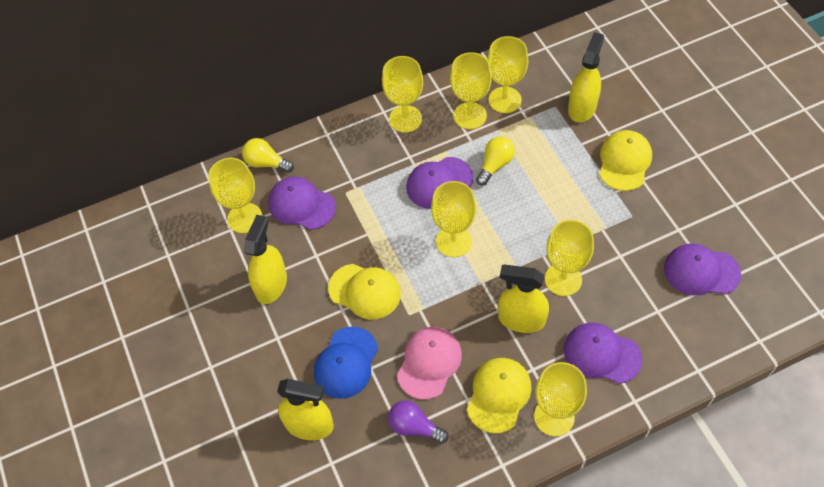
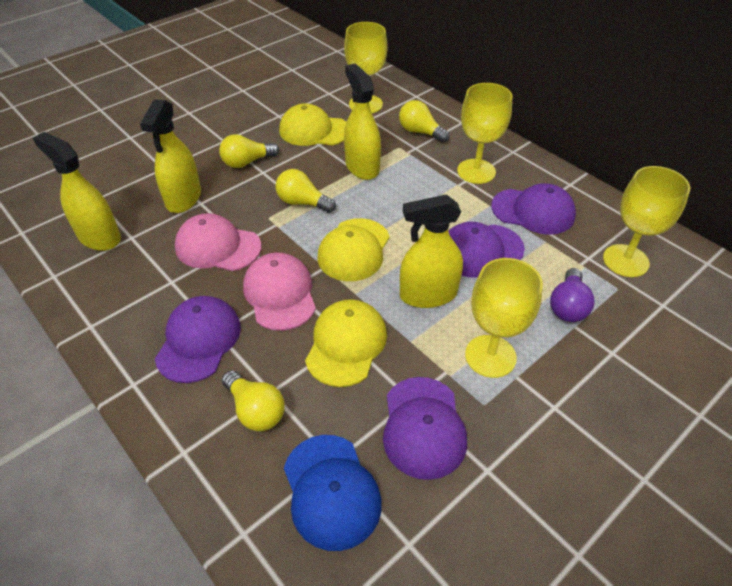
pink cap: [397,327,462,399] = 1 -> [175,213,261,271] [243,252,316,331] = 2
yellow goblet: [208,158,262,233] [382,56,423,133] [431,181,476,257] [450,52,492,129] [487,36,528,113] [534,362,587,436] [545,220,594,296] = 7 -> [344,22,388,113] [457,83,512,184] [465,258,543,378] [603,166,691,277] = 4
yellow light bulb: [242,138,294,173] [476,136,515,186] = 2 -> [219,134,279,168] [222,370,285,431] [275,169,336,213] [399,100,449,143] = 4

